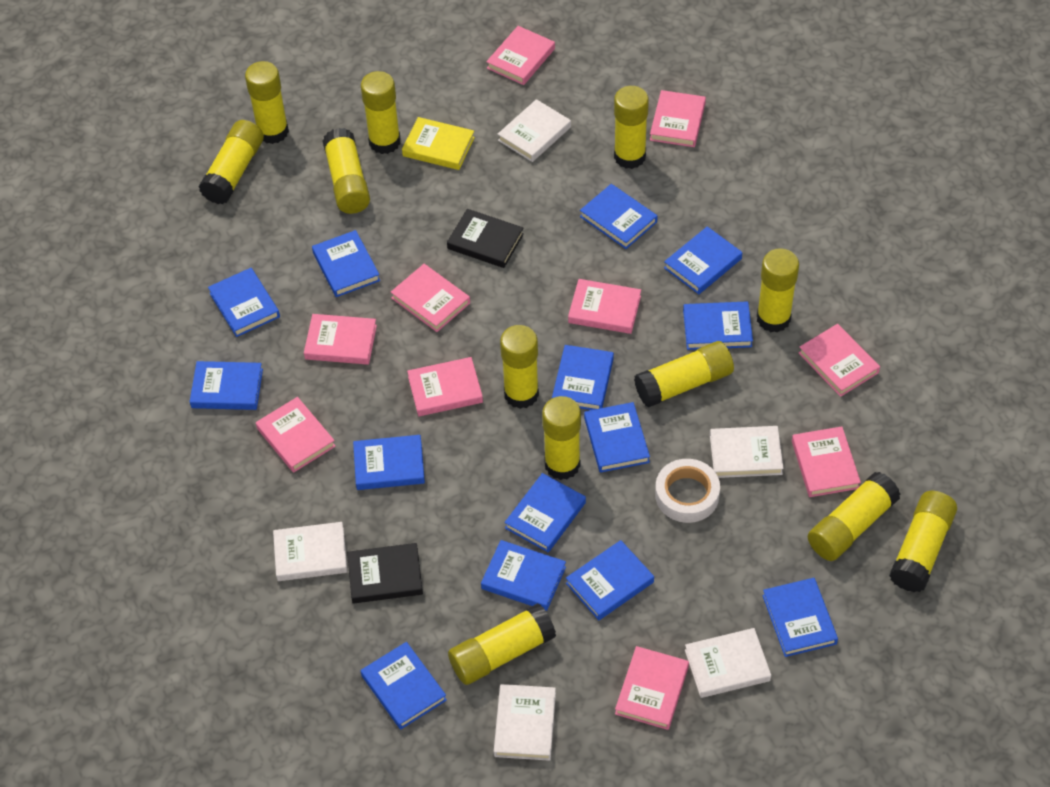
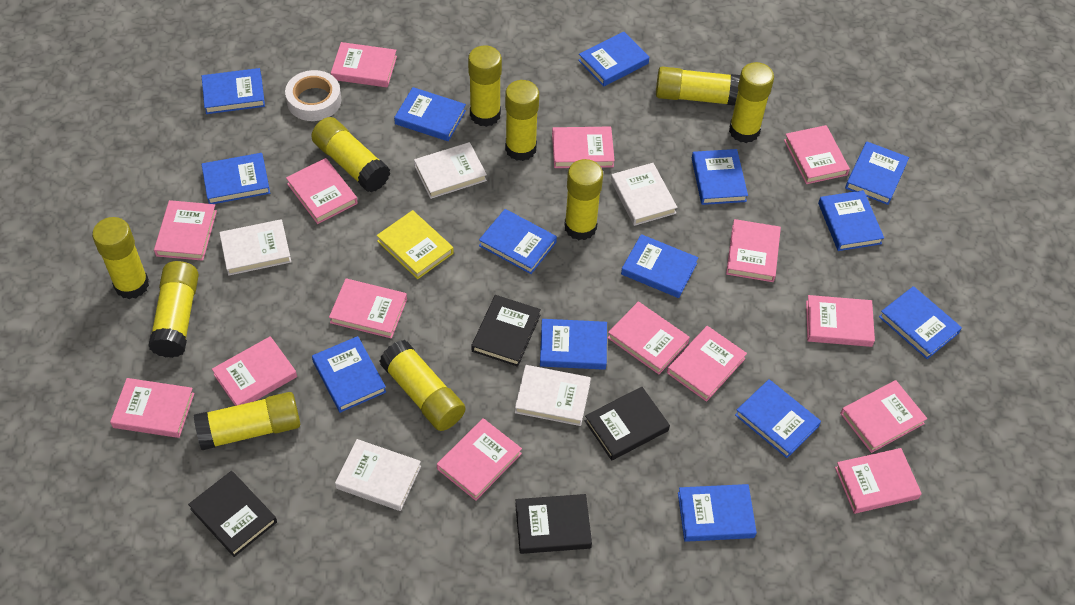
black book: [347,543,423,603] [447,209,524,268] = 2 -> [188,471,277,557] [471,295,541,367] [515,494,592,554] [585,387,670,461] = 4
pink book: [256,397,336,473] [304,314,377,365] [391,264,470,332] [407,357,483,416] [486,26,555,85] [568,279,641,334] [615,646,689,730] [650,90,706,147] [792,426,861,497] [799,324,880,397] = 10 -> [110,378,194,438] [154,200,217,261] [212,336,297,406] [286,158,358,224] [329,279,407,339] [331,42,397,87] [437,418,522,501] [552,127,615,168] [608,302,690,374] [667,326,747,402] [726,219,781,282] [784,125,850,184] [806,295,875,347] [835,448,922,514] [840,380,927,453] = 15
yellow glue stick: [199,120,264,204] [245,61,289,144] [322,128,370,214] [361,71,400,154] [448,603,556,685] [500,325,539,409] [542,396,581,480] [614,86,649,169] [634,341,734,408] [757,248,799,333] [808,472,901,561] [889,491,957,592] = 12 -> [92,217,149,299] [148,261,199,358] [194,392,300,450] [311,117,390,192] [380,340,465,431] [468,45,502,127] [505,80,539,161] [564,159,603,240] [656,67,740,106] [729,62,774,143] = 10

